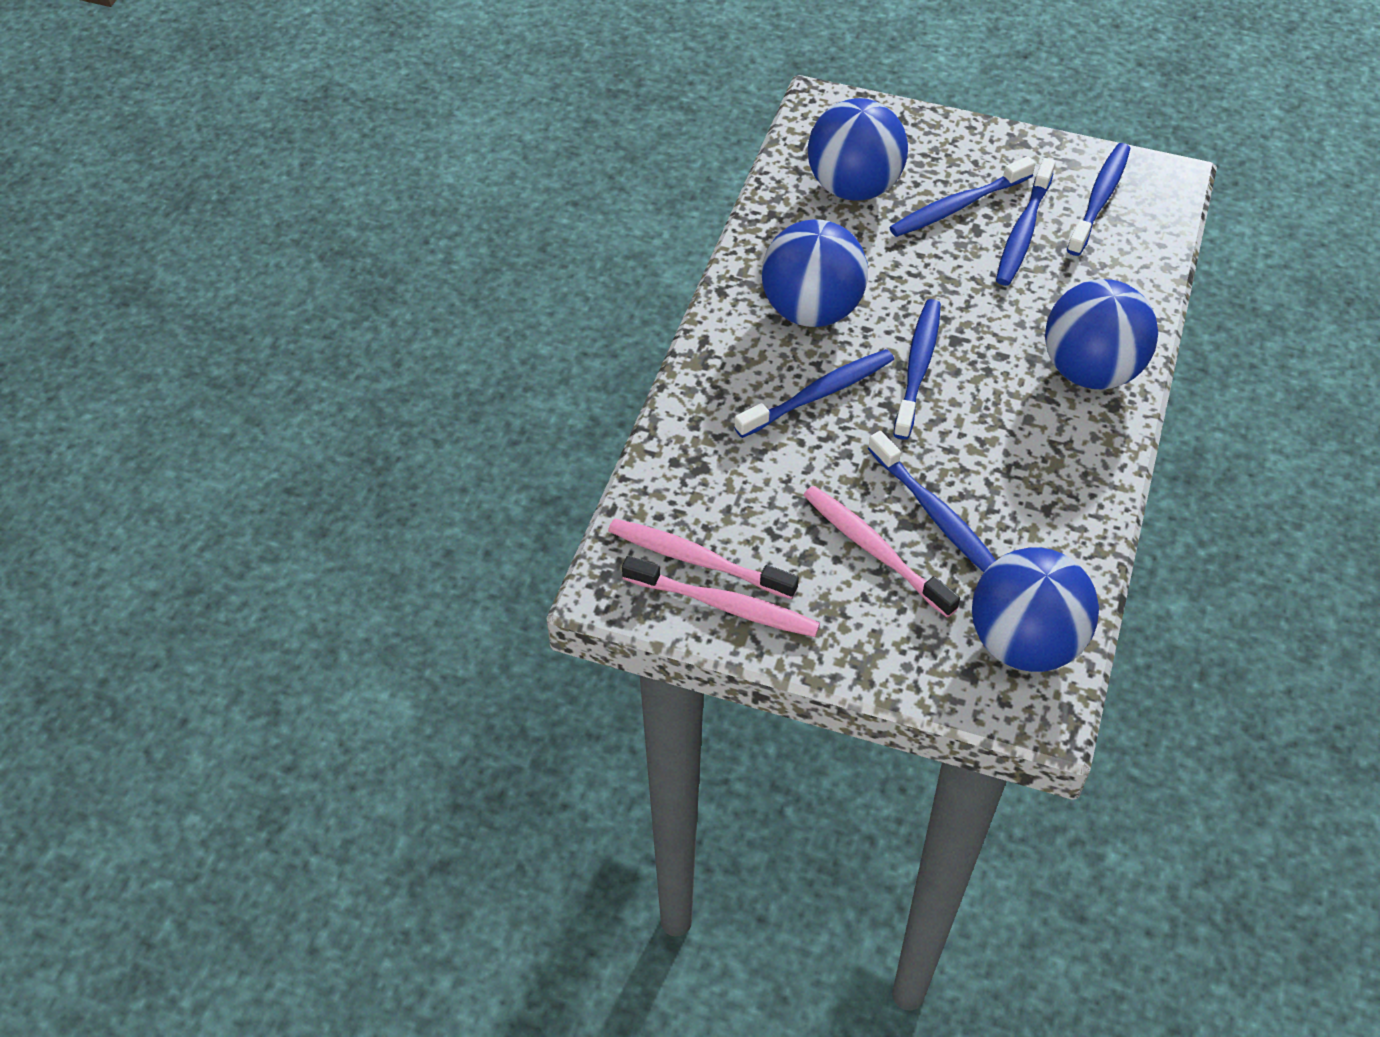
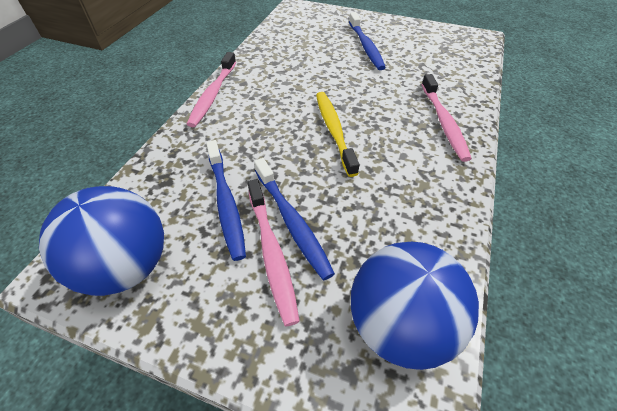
blue ball: [762,219,868,327] [808,98,908,201] [972,548,1099,672] [1045,279,1158,390] = 4 -> [39,186,164,296] [351,242,479,370] = 2
blue toothbrush: [734,349,894,438] [868,431,996,572] [889,156,1035,237] [893,299,941,440] [996,158,1055,286] [1067,143,1130,256] = 6 -> [206,140,246,261] [254,158,335,280] [349,12,386,70] = 3
yellow toothbrush: none = 0 -> [316,92,359,177] = 1

